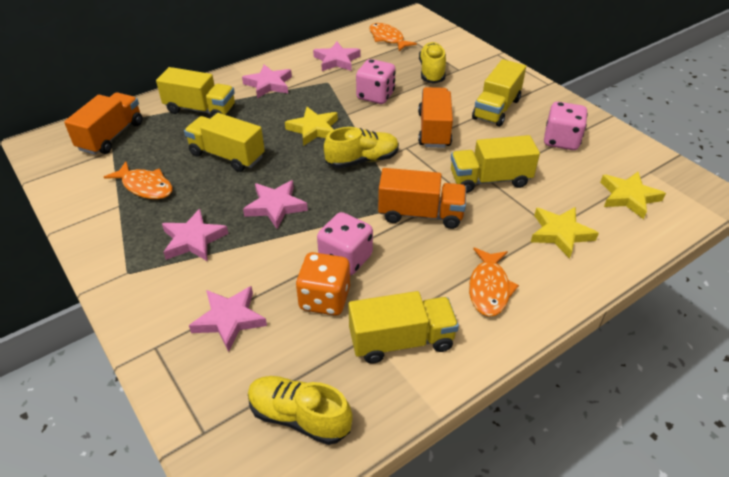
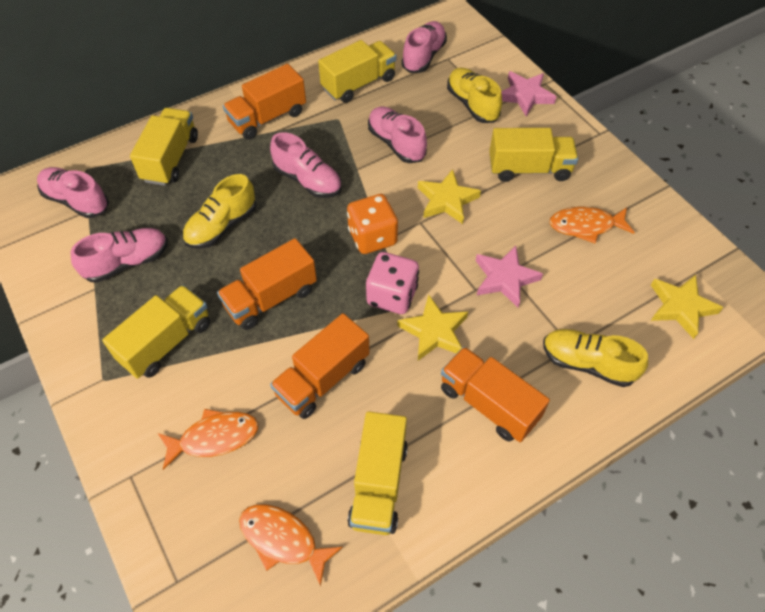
orange truck: [64,92,143,155] [378,168,466,229] [418,87,453,148] = 3 -> [217,238,317,330] [223,64,306,140] [270,313,370,419] [441,347,550,442] = 4
pink dice: [317,212,373,276] [356,59,396,104] [544,102,588,150] = 3 -> [366,252,419,314] = 1
pink shoe: none = 0 -> [37,167,109,218] [70,228,168,283] [270,132,341,198] [368,106,427,163] [401,21,447,73] = 5
pink star: [162,209,228,261] [189,286,267,352] [242,65,292,98] [243,180,308,229] [313,42,360,71] = 5 -> [476,246,543,307] [501,71,556,117] = 2

